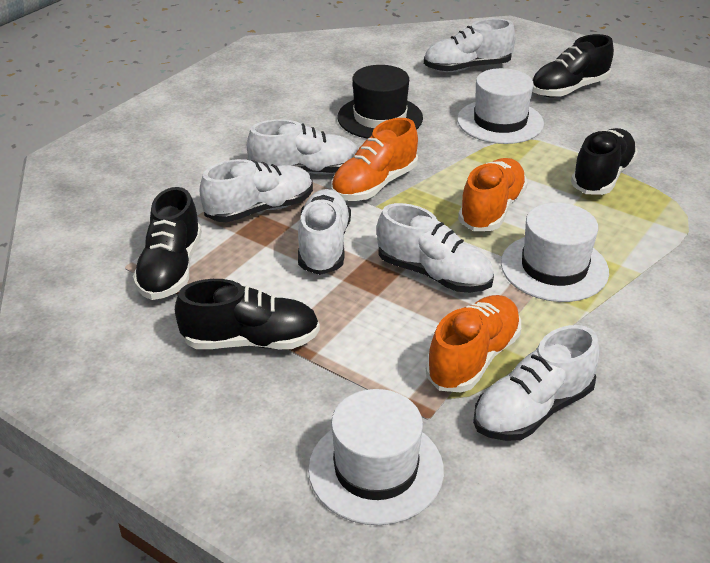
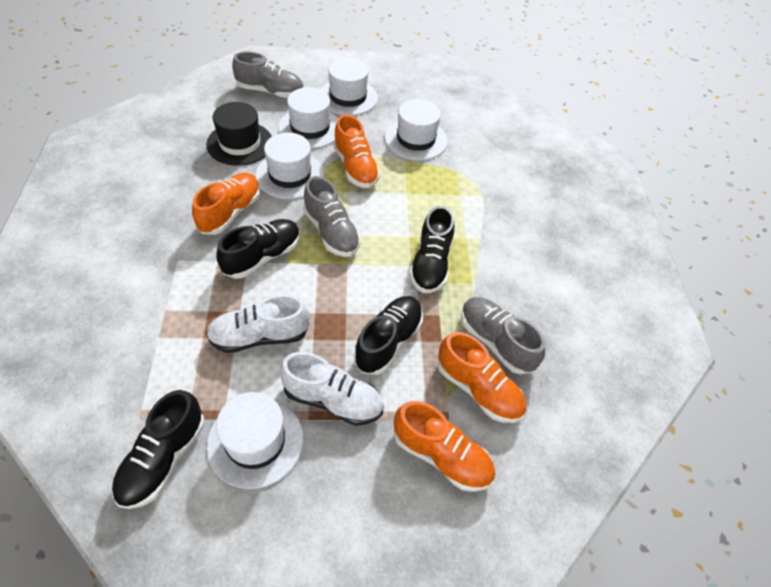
grey shoe: none = 0 -> [232,52,304,98] [303,176,361,257] [461,297,545,374] = 3
orange shoe: [331,118,418,201] [426,295,521,393] [458,158,528,231] = 3 -> [192,173,261,235] [333,115,380,188] [394,401,495,492] [437,332,526,423] = 4
white hat: [308,389,444,525] [457,68,544,144] [501,203,609,302] = 3 -> [207,392,303,489] [255,133,324,199] [278,87,338,149] [320,58,378,116] [385,99,447,161] = 5
white shoe: [199,159,313,222] [247,119,358,175] [298,189,351,275] [377,203,494,292] [424,18,516,72] [473,325,600,441] = 6 -> [206,294,310,353] [279,352,383,426] = 2

